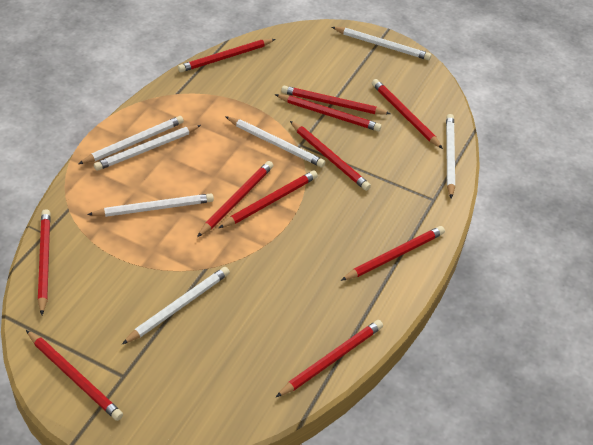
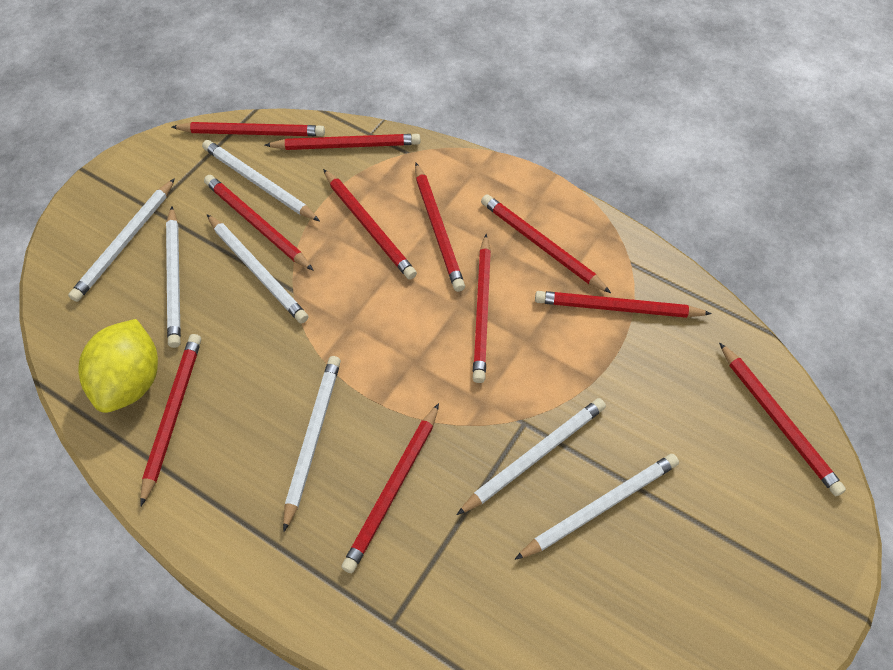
yellow lemon: none = 0 -> [78,319,158,413] = 1

